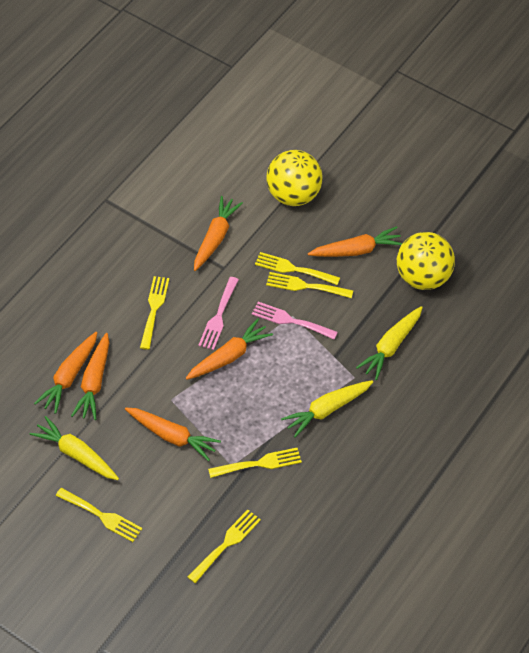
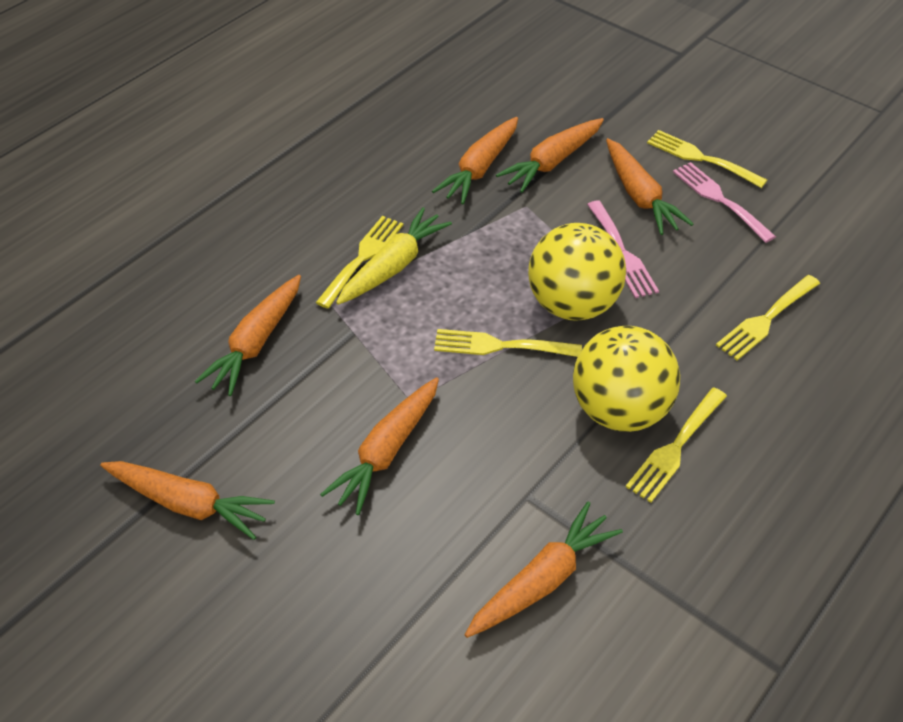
orange carrot: [34,332,97,414] [71,333,109,420] [125,408,221,461] [186,319,273,380] [194,196,243,271] [308,226,403,257] = 6 -> [100,461,275,540] [195,275,301,396] [320,377,439,515] [432,117,518,204] [465,502,623,638] [496,118,604,193] [606,138,694,235] = 7
yellow carrot: [30,416,119,480] [281,380,373,437] [356,306,423,380] = 3 -> [336,207,452,305] = 1
yellow fork: [56,488,142,542] [140,276,169,350] [188,510,261,584] [208,447,302,478] [255,252,340,285] [266,272,353,298] = 6 -> [316,216,403,308] [434,329,582,357] [626,387,727,503] [647,130,767,188] [716,275,820,360] = 5

